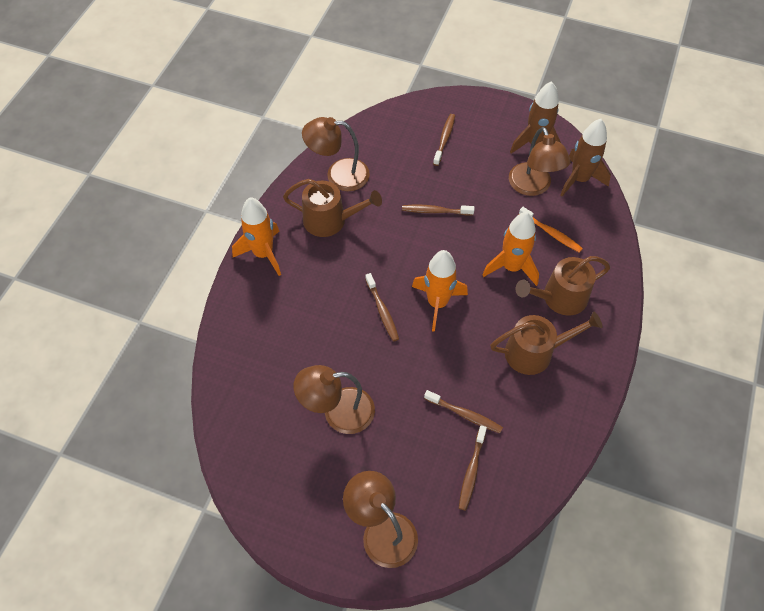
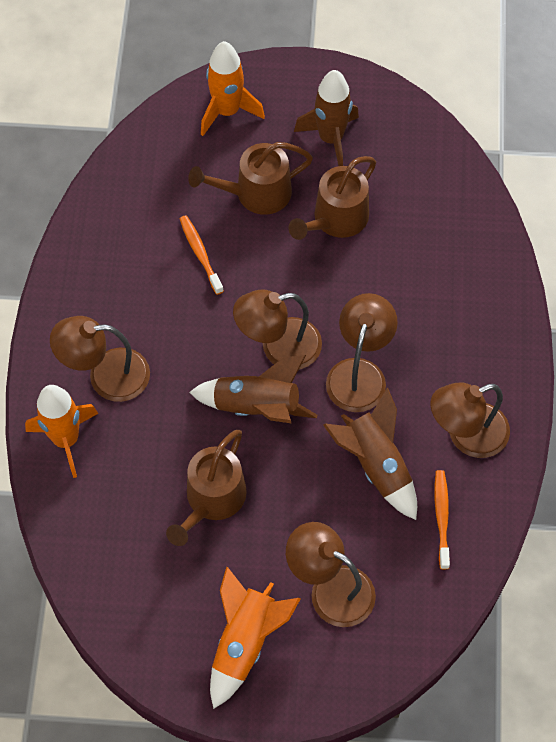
brown lamp: [293,365,375,434] [302,117,370,191] [343,471,418,568] [509,127,571,196] = 4 -> [50,316,150,402] [233,289,322,370] [286,522,376,627] [326,293,398,412] [430,382,510,458] = 5
brown rocket: [510,81,561,154] [560,119,611,196] = 2 -> [189,355,317,423] [294,70,359,166] [323,388,417,520] = 3
brown toothbrush: [365,273,399,342] [402,205,474,215] [424,390,503,433] [433,114,455,166] [459,425,487,511] = 5 -> none = 0
orange toothbrush: [519,207,583,253] = 1 -> [180,215,224,295] [434,470,450,569] = 2

